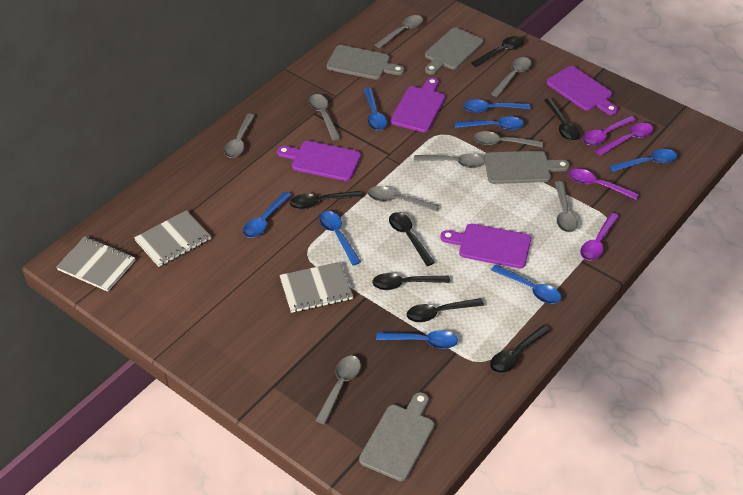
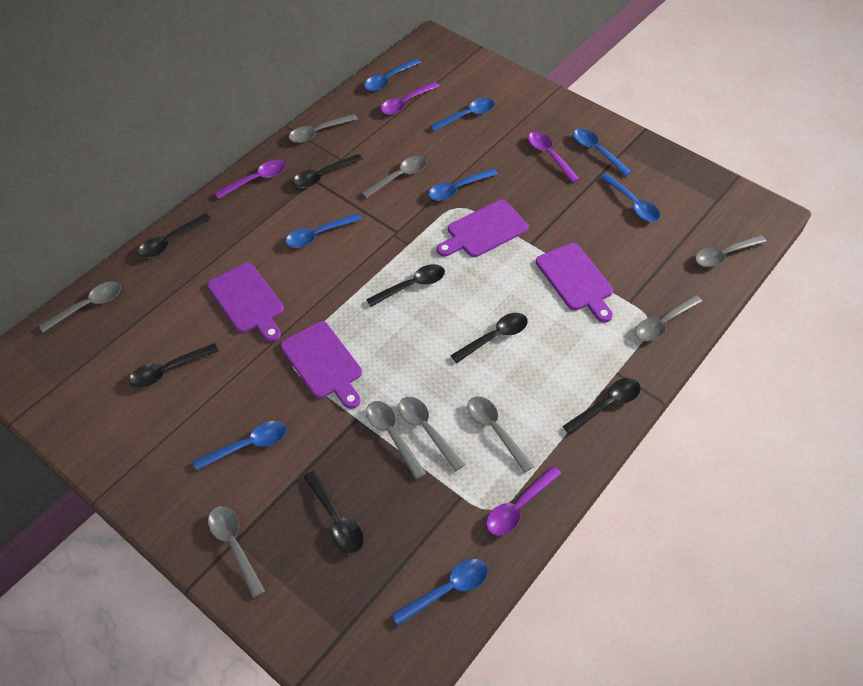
grey cutting board: [326,45,405,80] [359,392,435,481] [425,27,484,75] [484,151,570,184] = 4 -> none = 0
grey notebook: [56,237,135,292] [134,210,211,267] [279,262,353,313] = 3 -> none = 0

